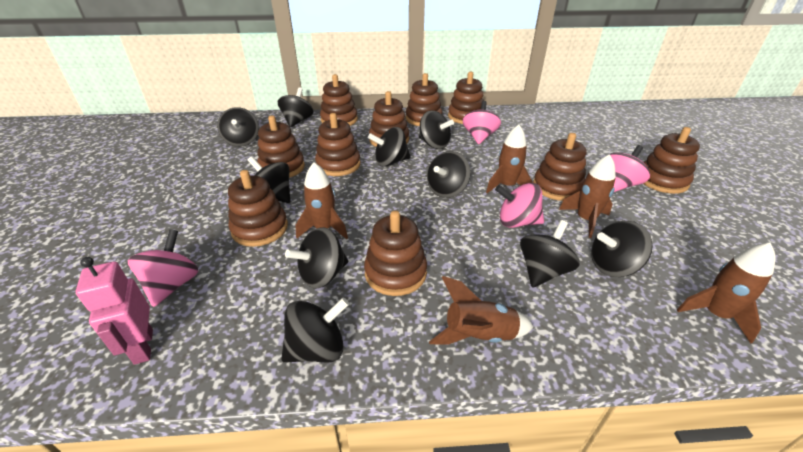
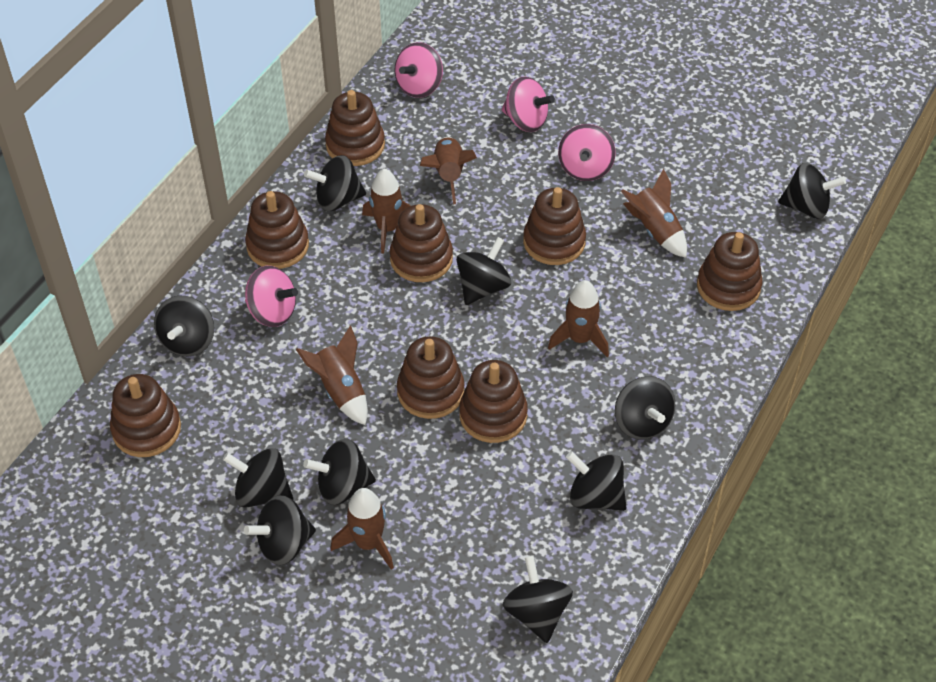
brown rocket: [296,162,348,239] [429,276,534,344] [486,125,533,193] [559,154,616,238] [677,242,775,344] = 5 -> [296,326,368,425] [331,488,394,570] [362,168,411,254] [420,137,477,204] [548,280,609,357] [621,169,687,258] = 6
brown stacking toy: [228,170,288,247] [257,115,305,178] [315,113,361,176] [320,74,358,126] [364,211,427,296] [369,91,409,147] [406,73,442,126] [448,72,484,124] [533,133,586,201] [643,127,700,194] = 10 -> [110,374,181,457] [245,191,309,269] [325,90,385,166] [390,204,453,282] [397,336,464,419] [459,360,528,443] [523,187,586,265] [697,232,763,311] = 8
pink robot: [75,257,153,365] = 1 -> none = 0

